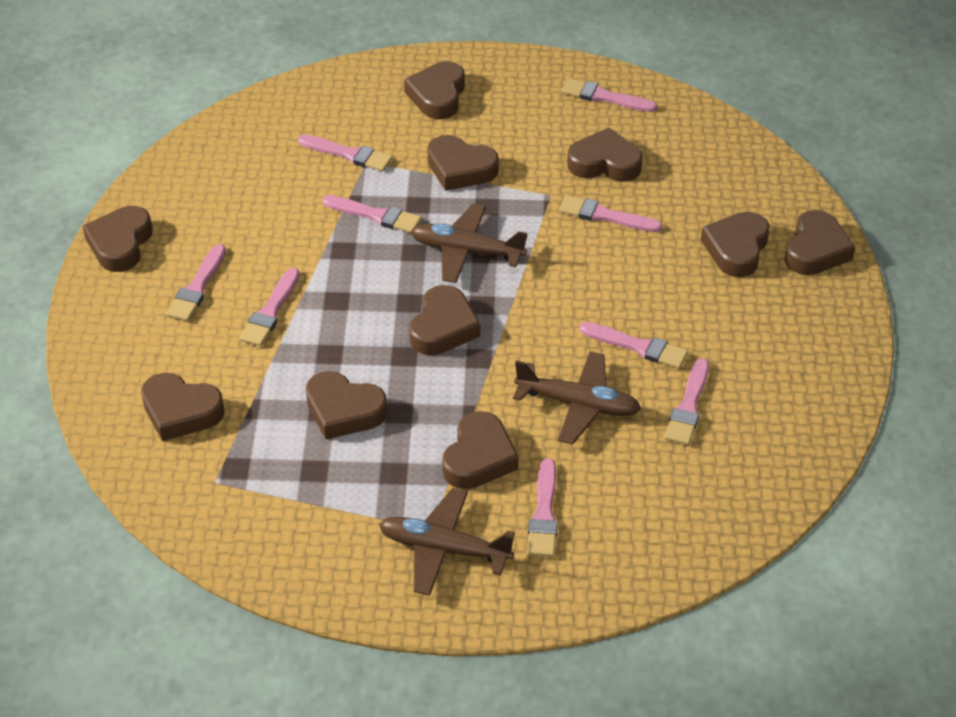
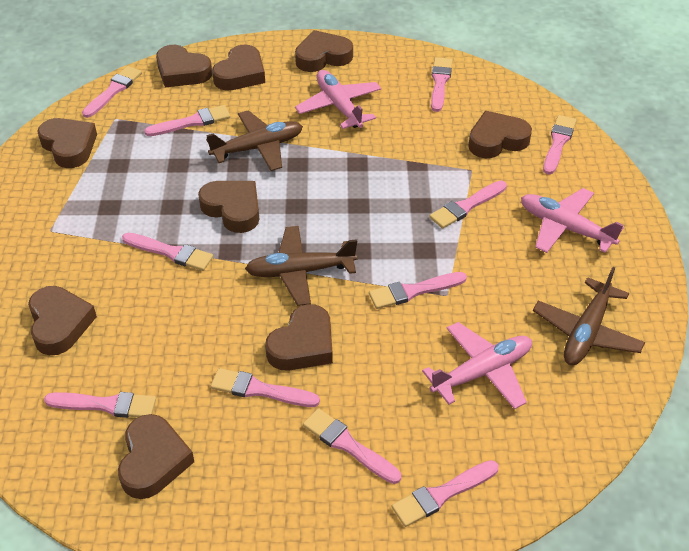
brown heart: [82,206,153,272] [141,373,225,441] [306,371,388,440] [404,61,465,119] [409,285,480,355] [427,135,499,191] [442,411,519,489] [567,128,643,182] [701,212,769,277] [785,210,855,275] = 10 -> [28,286,97,355] [37,118,97,168] [118,414,194,499] [156,45,212,87] [198,181,259,233] [212,45,265,91] [265,304,333,371] [295,30,353,72] [468,111,532,158] = 9
pink brush: [166,244,226,321] [239,268,300,346] [298,134,393,171] [322,195,422,233] [527,458,558,557] [559,195,662,232] [561,78,657,112] [580,322,688,369] [664,358,709,445] = 9 -> [44,392,156,418] [82,66,142,118] [122,233,213,271] [144,105,230,136] [211,368,320,407] [303,408,401,484] [369,272,467,309] [392,460,499,527] [429,180,507,229] [431,57,452,112] [543,115,576,175] = 11
pink plane: none = 0 -> [295,70,381,129] [422,322,532,409] [521,188,624,253] = 3

